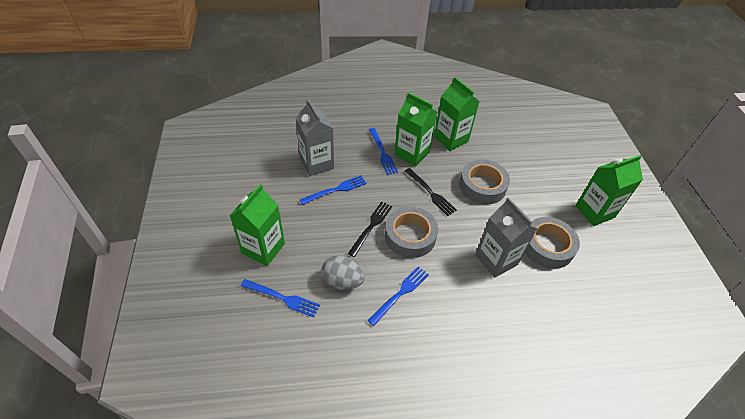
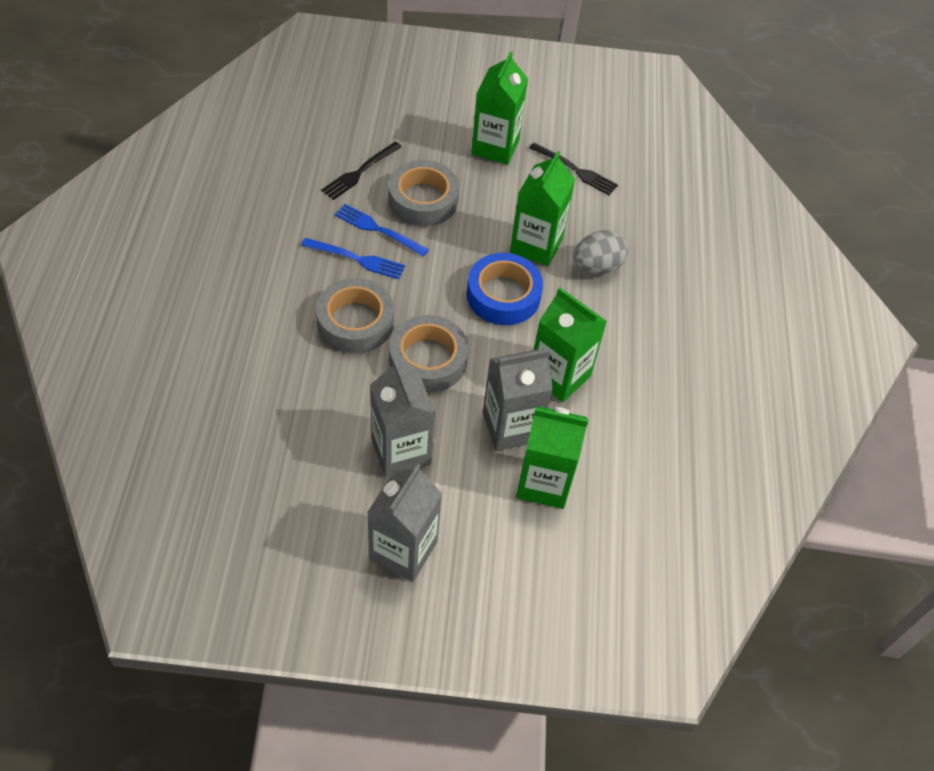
blue fork: [241,279,320,317] [300,175,367,205] [367,266,429,326] [369,128,398,175] = 4 -> [301,238,405,279] [335,204,429,257] = 2
blue tape: none = 0 -> [467,253,543,325] = 1
grey carton: [295,99,334,176] [475,197,537,278] = 2 -> [367,464,442,582] [370,359,435,477] [483,349,553,451] = 3

